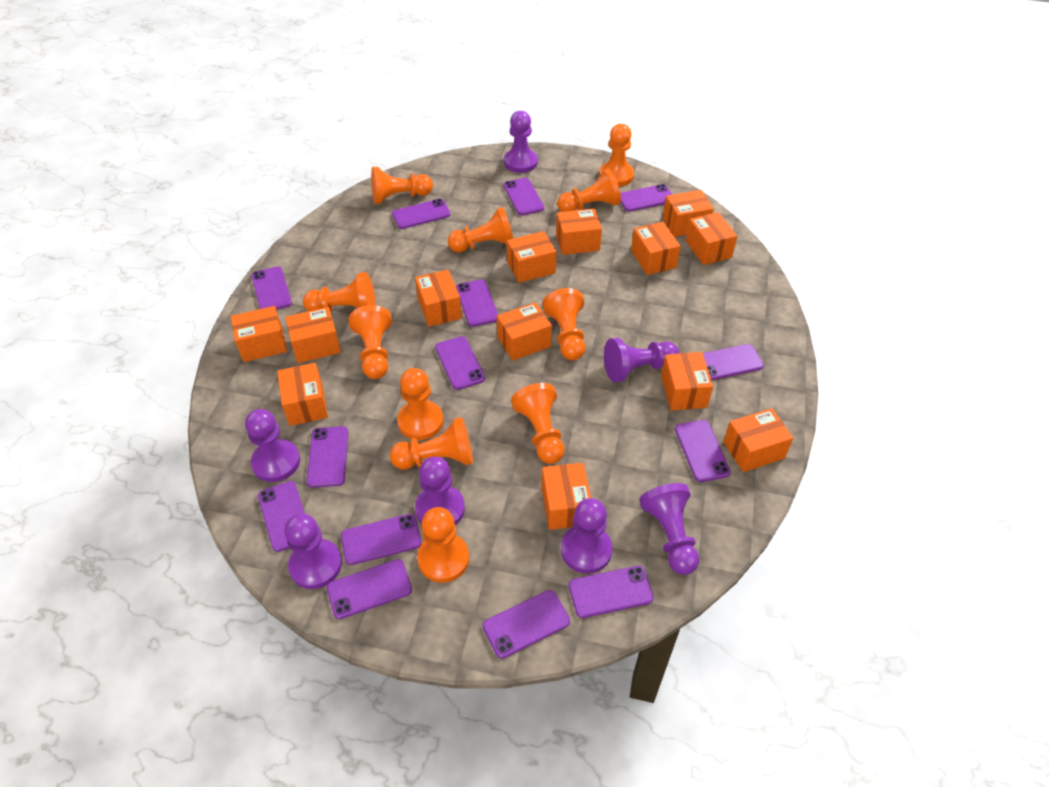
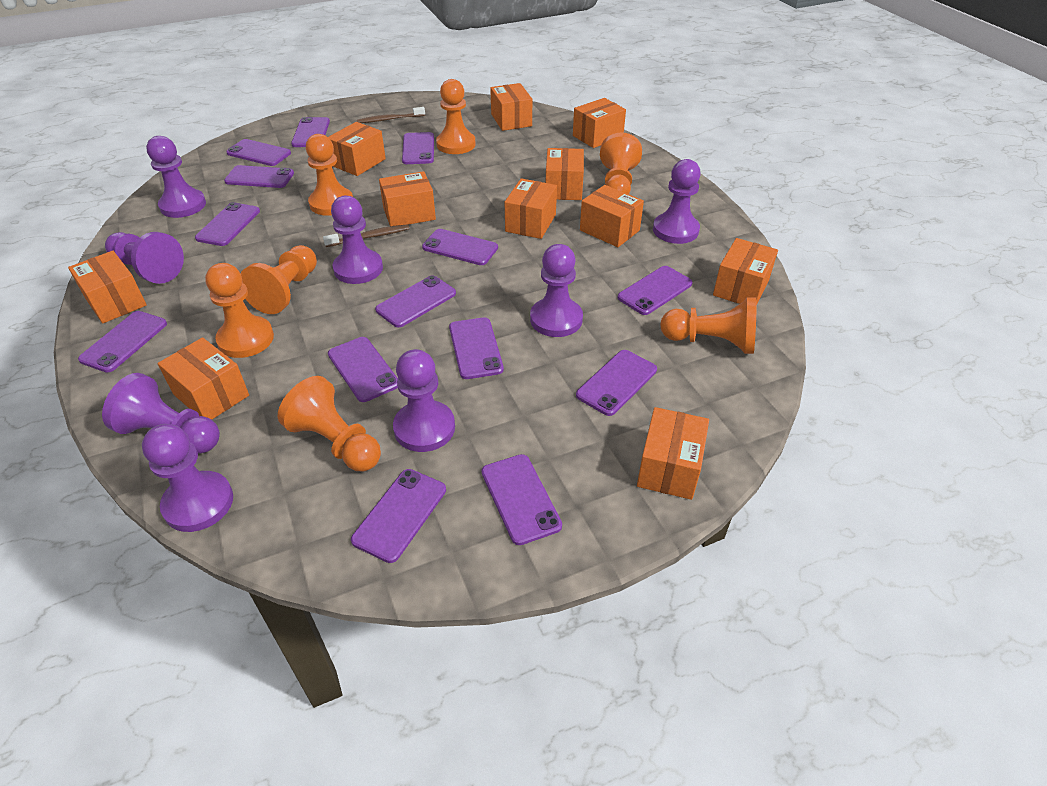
brown toothbrush: none = 0 -> [323,224,409,247] [357,107,425,123] = 2
orange box: [231,306,287,362] [277,363,328,426] [285,307,341,363] [415,270,462,327] [497,302,552,361] [507,231,556,283] [541,463,591,530] [556,208,602,255] [631,222,681,275] [661,352,713,411] [663,190,714,237] [686,212,737,265] [723,408,793,472] = 13 -> [68,251,147,323] [158,337,249,420] [328,122,386,176] [379,171,436,226] [490,83,532,131] [505,178,557,239] [546,148,584,200] [573,98,626,148] [580,185,644,247] [637,407,709,500] [713,238,778,304] = 11
orange pawn: [303,272,376,312] [349,305,392,379] [371,167,433,204] [390,417,473,470] [397,368,443,440] [417,507,469,583] [448,207,513,252] [511,383,565,464] [542,288,586,360] [557,169,621,212] [599,124,634,186] = 11 -> [205,263,274,358] [241,245,317,314] [278,376,381,471] [306,134,353,216] [436,79,476,154] [600,132,642,194] [660,298,757,354] = 7
purple pawn: [245,409,300,482] [284,513,342,589] [415,456,465,525] [504,111,538,173] [561,498,612,574] [604,338,679,382] [639,483,699,575] = 7 -> [102,373,220,454] [105,232,184,284] [142,424,233,532] [146,136,206,218] [331,196,383,284] [393,349,455,452] [530,244,583,337] [653,159,701,244] = 8

